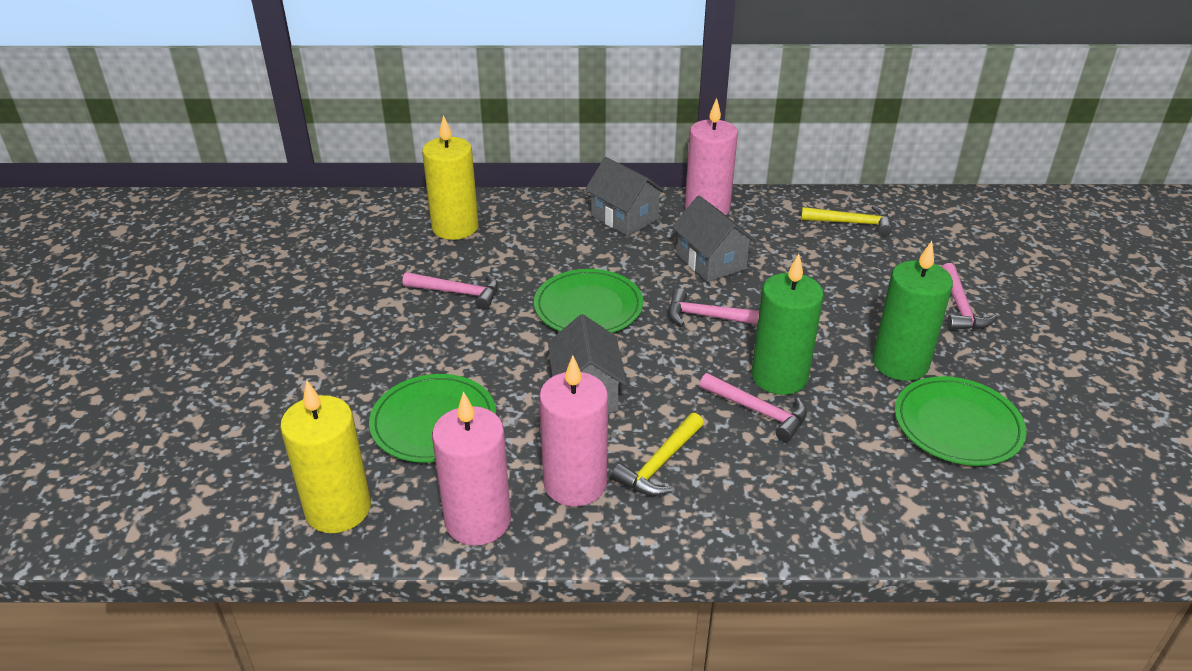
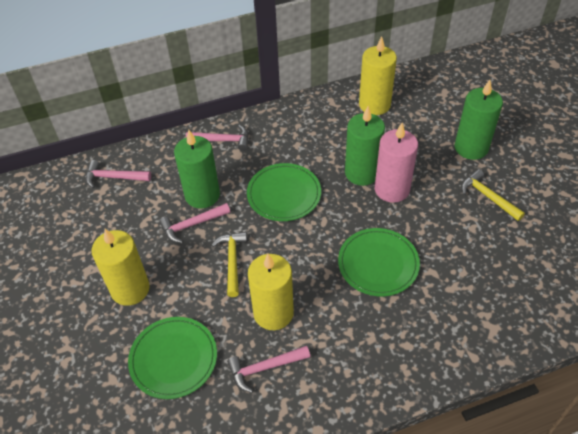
green candle: [752,254,824,395] [872,241,953,381] = 2 -> [174,130,220,209] [345,106,385,186] [455,80,503,160] = 3
grey house: [548,314,627,413] [585,157,666,236] [672,196,757,282] = 3 -> none = 0
pink candle: [432,391,511,546] [539,356,608,506] [685,98,738,215] = 3 -> [375,123,418,203] = 1
yellow candle: [280,380,371,533] [422,115,478,240] = 2 -> [91,229,150,306] [248,254,294,330] [359,36,397,115] = 3

